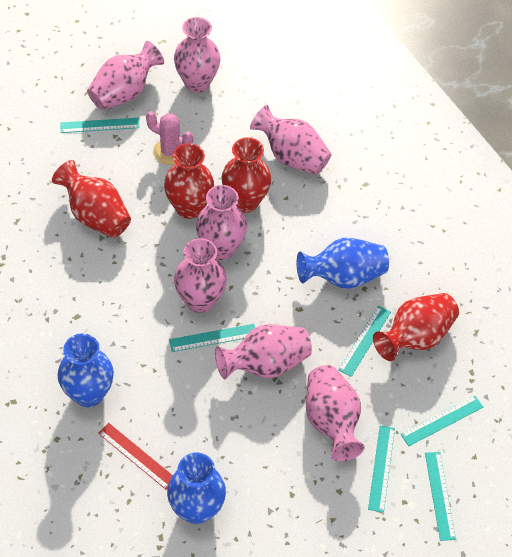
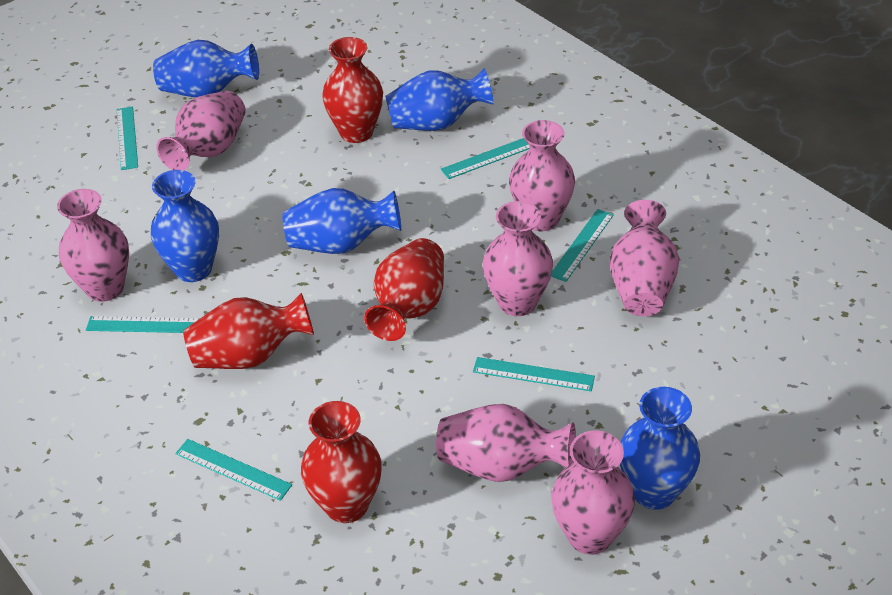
blue vase: [58,333,114,407] [167,453,226,524] [297,238,389,289] = 3 -> [151,170,219,282] [153,40,259,98] [282,188,401,254] [385,68,494,131] [620,387,700,510] = 5
pink cactus: [146,111,193,165] = 1 -> none = 0
red ruler: [98,423,173,490] = 1 -> none = 0

